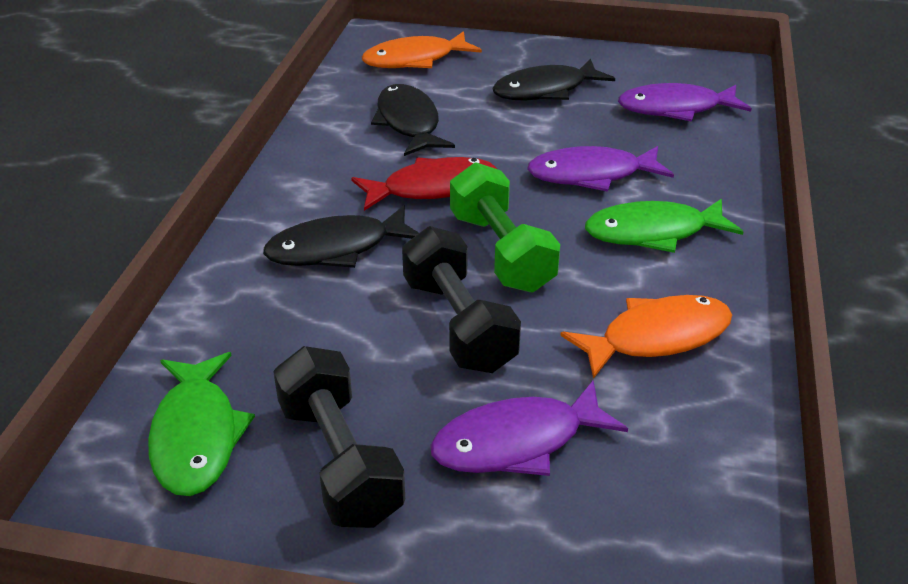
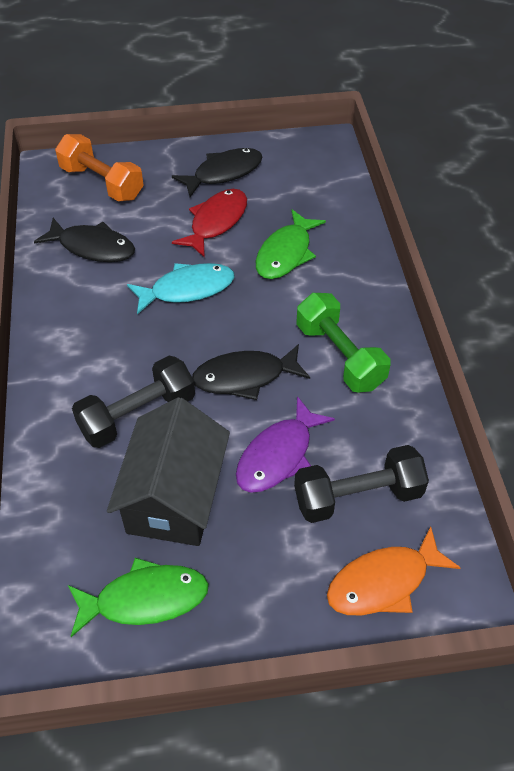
black house: none = 0 -> [107,397,230,546] = 1
orange dumbbell: none = 0 -> [55,134,144,201] = 1
orange fish: [362,31,482,68] [560,295,732,379] = 2 -> [327,526,461,615] = 1
purple fish: [430,381,628,476] [527,146,674,192] [618,83,752,122] = 3 -> [236,396,335,493] = 1
turquoise fish: none = 0 -> [127,263,235,315] = 1

